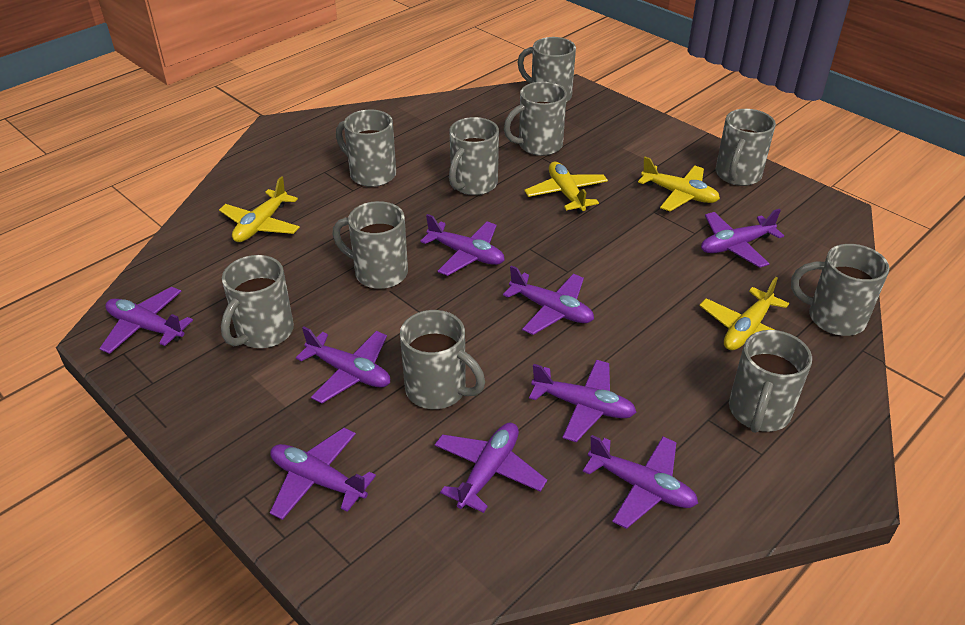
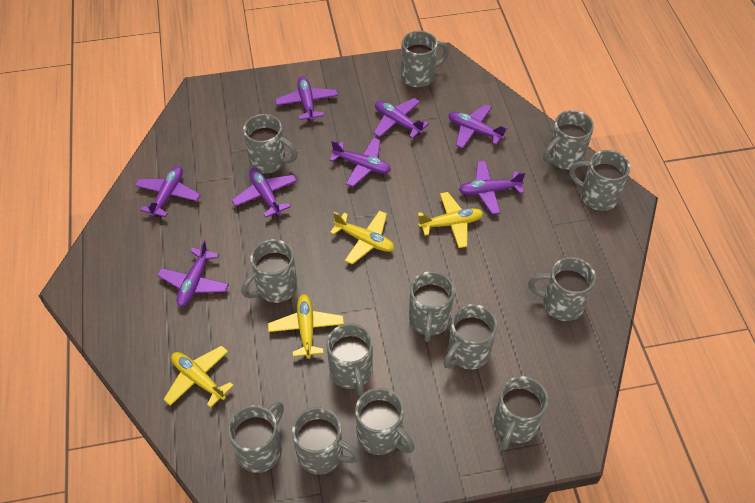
grey mug: [221,255,294,348] [332,201,408,289] [336,110,396,187] [400,310,485,409] [449,117,499,195] [504,82,567,156] [518,37,576,102] [716,109,776,186] [729,330,812,433] [791,244,889,336] = 10 -> [227,402,284,473] [242,239,297,303] [243,114,297,173] [292,407,360,475] [327,323,373,396] [355,388,415,455] [401,31,449,87] [409,271,454,342] [443,304,497,370] [494,376,548,450] [528,257,596,321] [543,110,594,170] [569,150,630,211] = 13
purple plane: [99,287,193,354] [270,428,376,520] [296,327,390,403] [420,214,505,276] [435,423,547,513] [503,265,594,335] [529,360,637,442] [583,435,698,529] [701,209,784,268] = 9 -> [135,166,200,217] [157,240,229,307] [232,168,297,218] [275,76,338,121] [329,138,391,187] [373,98,429,139] [448,104,508,149] [459,161,525,215] = 8

